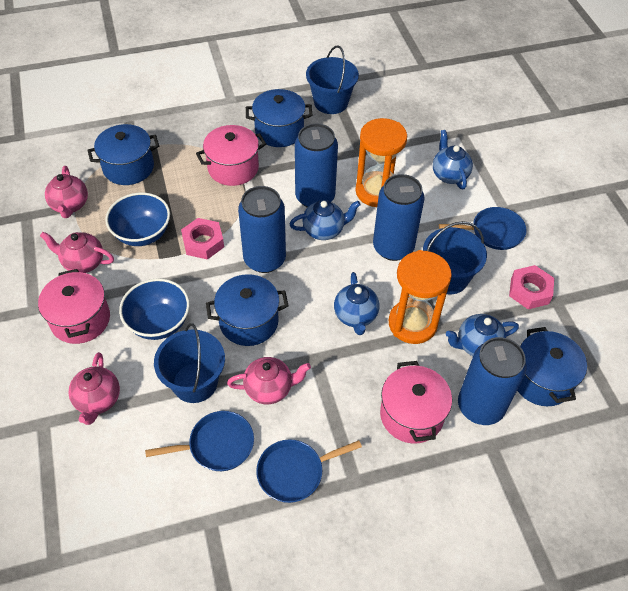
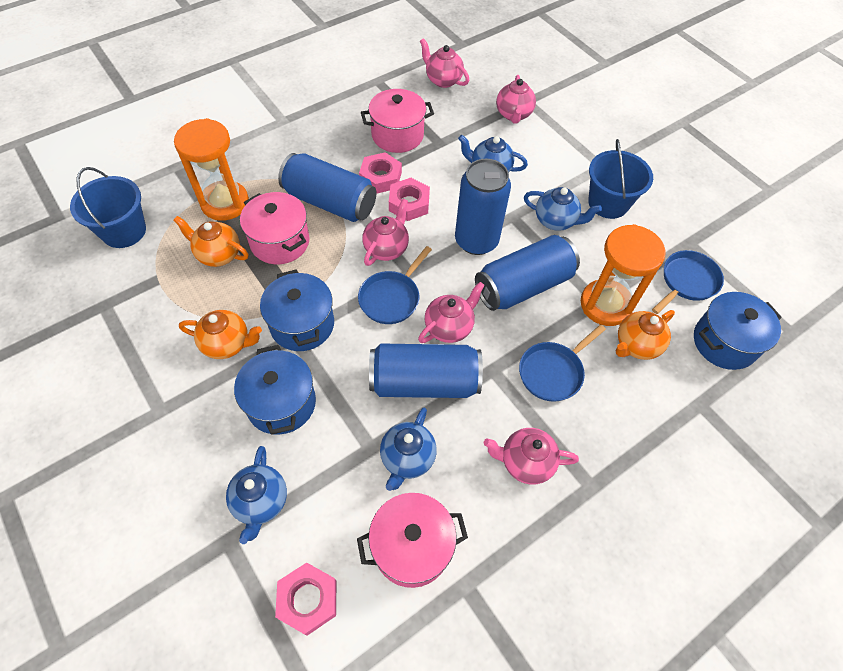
blue bowl: [105,193,170,246] [119,278,190,340] = 2 -> none = 0
blue bucket: [154,323,225,403] [306,46,359,114] [423,221,487,294] = 3 -> [70,167,146,248] [588,139,653,219] = 2
blue pot: [87,124,159,185] [206,274,289,346] [246,89,312,147] [517,327,587,406] = 4 -> [234,345,316,435] [260,269,334,351] [694,292,782,370] = 3
orange teapot: none = 0 -> [173,216,248,267] [179,310,262,359] [616,310,675,360] = 3
pink nut: [181,218,224,260] [509,265,554,309] = 2 -> [275,563,336,636] [359,152,402,193] [389,178,430,221] = 3
pink teapot: [40,232,114,273] [45,166,88,218] [68,352,120,425] [227,357,311,404] = 4 -> [362,199,409,266] [418,282,485,343] [420,38,469,88] [484,428,579,484] [496,75,536,124] = 5

